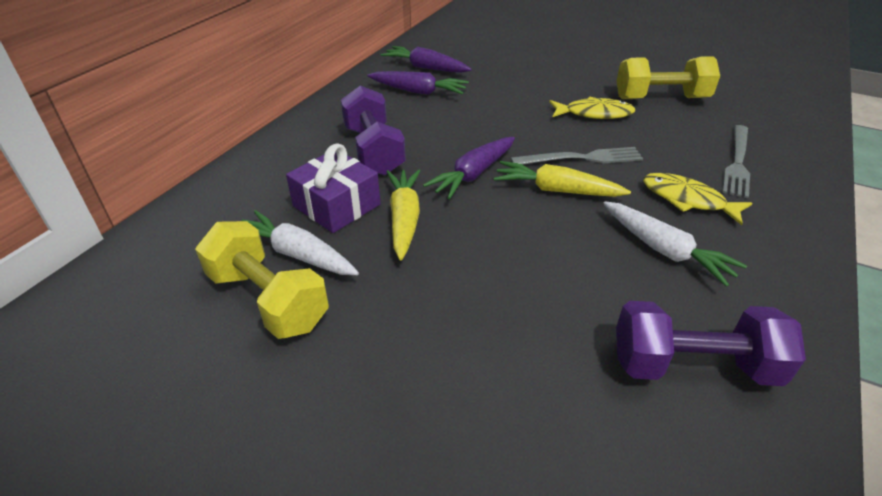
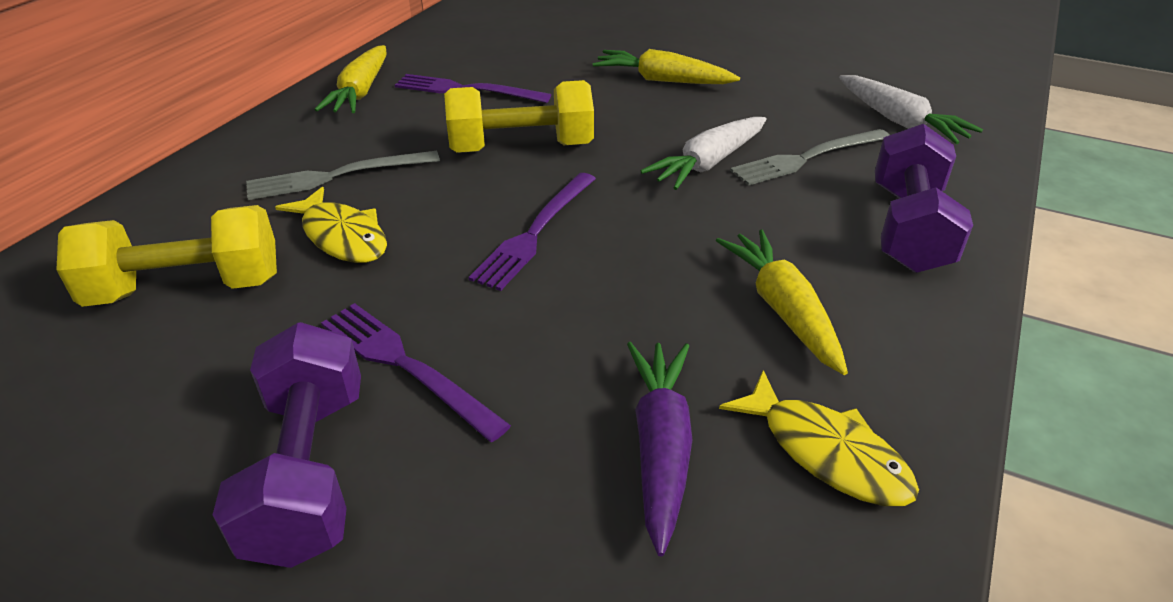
purple carrot: [367,71,469,95] [381,46,472,73] [423,137,515,199] = 3 -> [627,342,692,556] = 1
purple fork: none = 0 -> [321,303,511,442] [395,74,551,103] [468,173,596,291] = 3
purple gift: [286,144,381,233] = 1 -> none = 0
yellow carrot: [386,169,420,260] [494,161,631,197] = 2 -> [315,45,387,113] [593,49,740,84] [716,229,848,375] = 3

